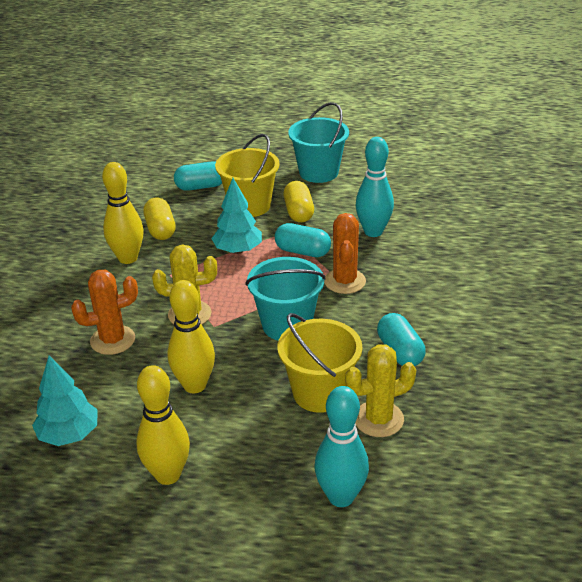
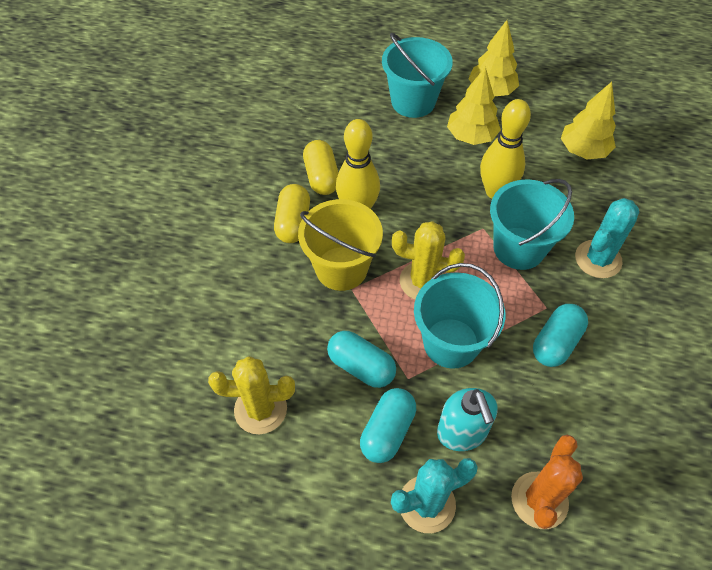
orange cactus: [71,270,138,355] [324,213,366,294] = 2 -> [511,435,583,529] = 1
turquoise bowling pin: [315,386,369,507] [355,137,394,237] = 2 -> none = 0
turquoise bucket: [245,257,326,341] [288,102,349,183] = 2 -> [382,33,453,118] [414,263,505,369] [490,179,574,270] = 3
turquoise cactus: none = 0 -> [391,458,478,533] [575,198,639,278] = 2
turquoise soap dispenser: none = 0 -> [437,388,497,451] = 1
turquoise tree: [32,355,98,446] [211,178,262,254] = 2 -> none = 0
yellow bowling pin: [102,162,144,264] [136,365,190,485] [167,280,215,393] = 3 -> [336,119,380,209] [480,99,531,198] = 2
yellow bucket: [215,134,280,217] [277,313,362,413] = 2 -> [298,199,383,291] = 1
yellow tree: none = 0 -> [447,67,501,145] [468,20,519,97] [561,82,616,160] = 3

